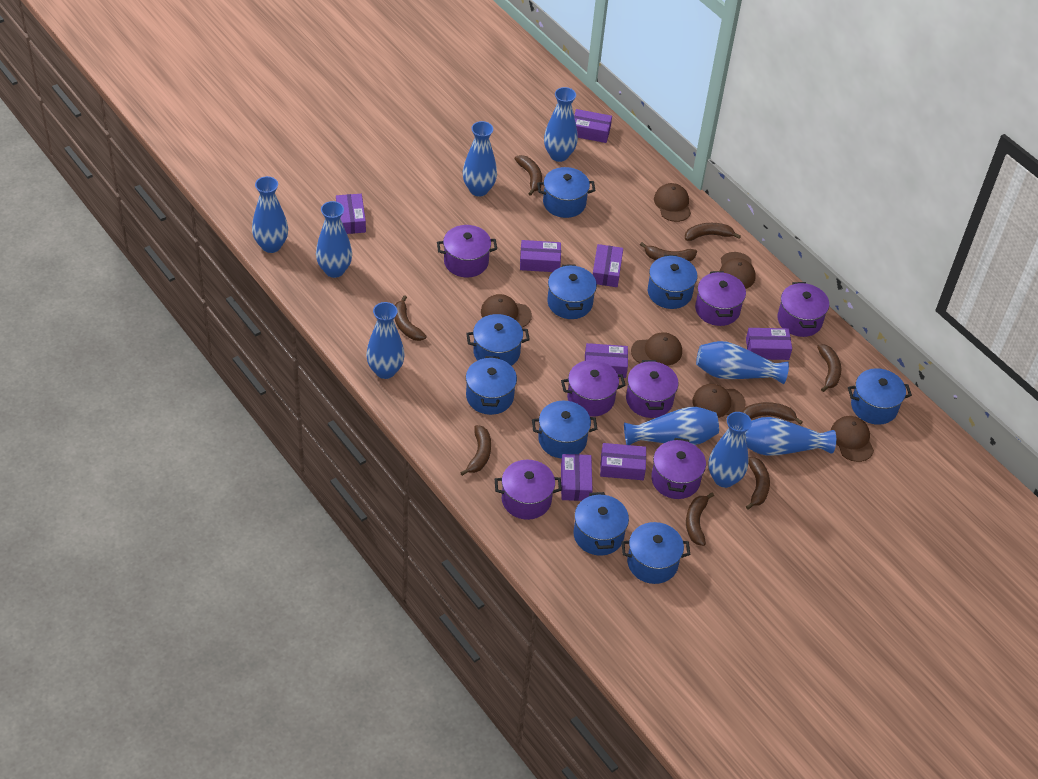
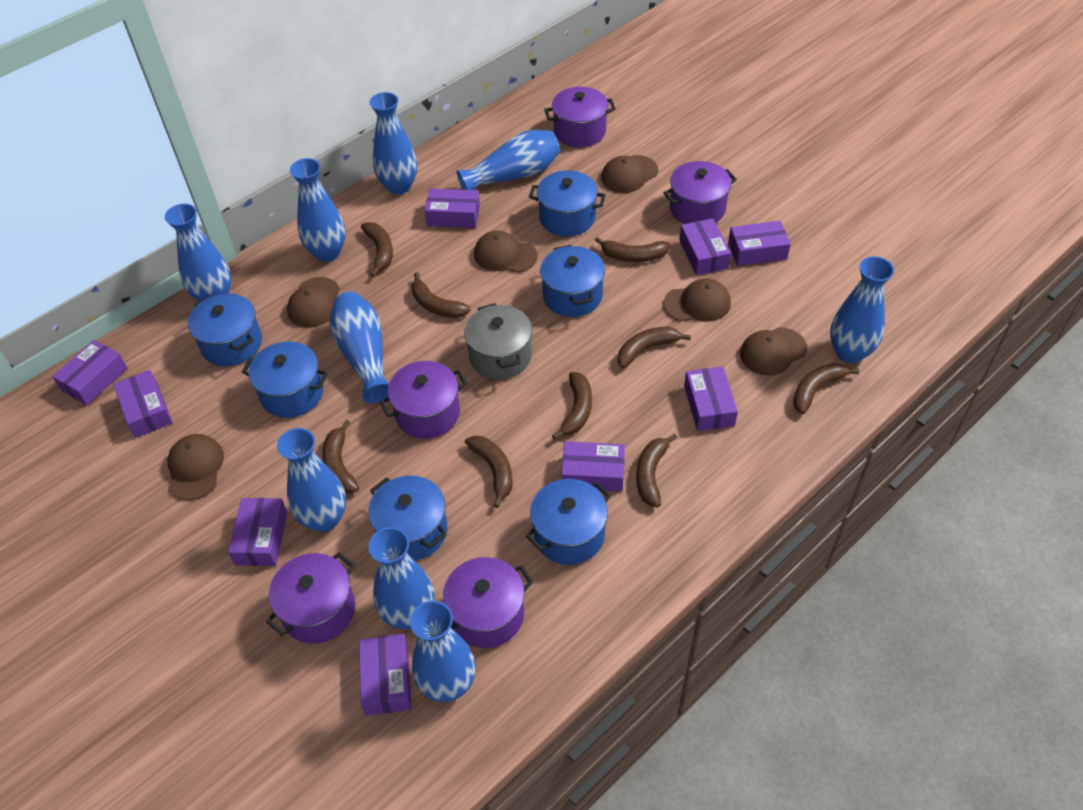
blue pot: [466,314,530,366] [466,356,517,415] [532,401,597,458] [537,167,596,218] [547,264,597,319] [574,492,629,556] [621,522,690,584] [648,255,697,309] [848,368,912,425] = 9 -> [188,293,262,366] [242,341,328,418] [368,475,447,560] [526,479,611,565] [529,170,606,237] [540,245,605,317] = 6
grey pot: none = 0 -> [464,303,532,380] = 1
purple box: [336,194,366,234] [520,240,561,272] [561,454,593,501] [574,109,612,143] [585,343,628,378] [593,244,623,287] [600,443,646,480] [746,328,792,360] = 8 -> [52,340,127,405] [113,370,173,438] [228,498,288,566] [359,634,412,716] [425,188,480,228] [561,441,625,492] [679,218,731,275] [684,366,738,431] [728,221,791,266] = 9
purple pot: [437,225,497,277] [495,460,562,520] [561,360,626,417] [626,360,678,418] [651,438,706,499] [695,271,746,326] [777,282,829,337] = 7 -> [266,552,355,644] [380,361,468,439] [443,557,533,648] [544,87,616,148] [663,161,737,224] = 5

